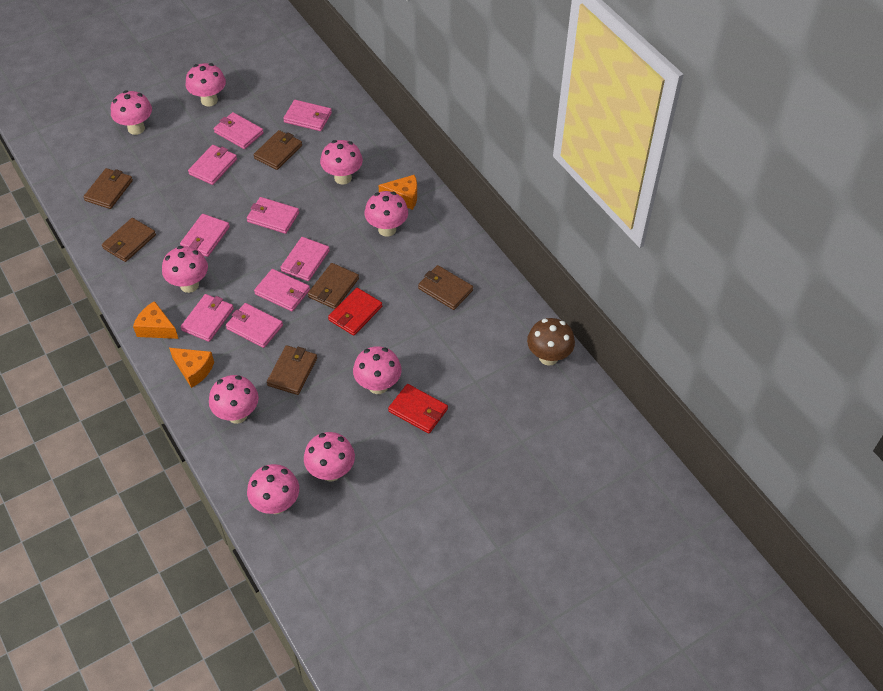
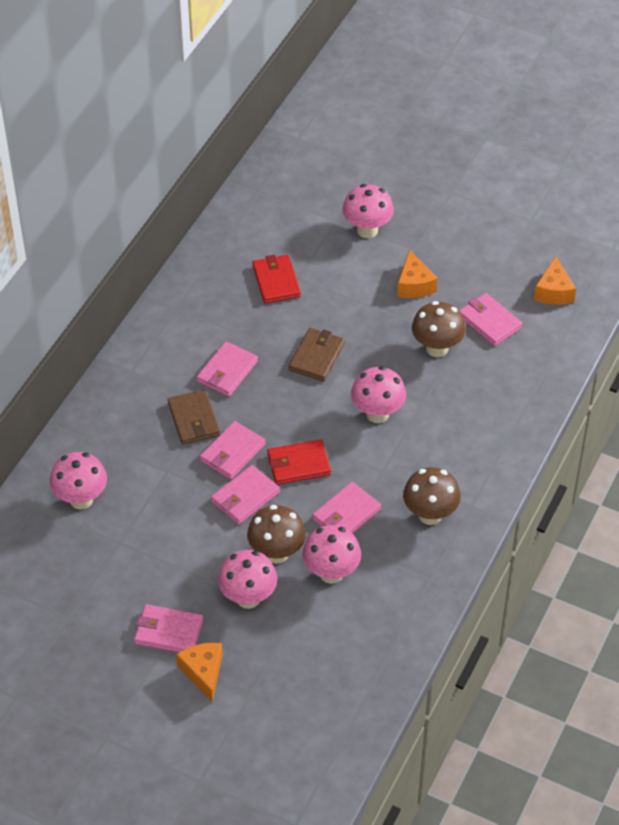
brown mushroom: [527,318,575,366] = 1 -> [247,505,306,564] [403,467,461,525] [412,301,466,357] = 3
brown wallet: [83,168,133,209] [102,218,156,262] [253,130,302,170] [267,345,317,395] [308,263,359,309] [418,265,473,310] = 6 -> [168,390,220,444] [289,328,345,382] = 2
pink mushroom: [111,91,152,135] [162,246,208,293] [186,63,226,106] [209,375,259,424] [247,464,299,514] [304,432,355,481] [320,140,363,185] [353,346,402,394] [364,191,408,237] = 9 -> [50,452,107,509] [218,550,277,609] [302,525,361,584] [343,184,394,238] [351,366,406,423] = 5
pink wallet: [180,214,230,257] [181,294,234,342] [188,145,237,185] [214,112,264,149] [226,303,283,348] [247,197,299,234] [254,269,310,312] [280,237,330,281] [283,100,332,131] = 9 -> [134,604,203,652] [196,341,258,397] [200,421,266,479] [211,465,280,524] [312,482,381,533] [459,293,522,346] = 6

